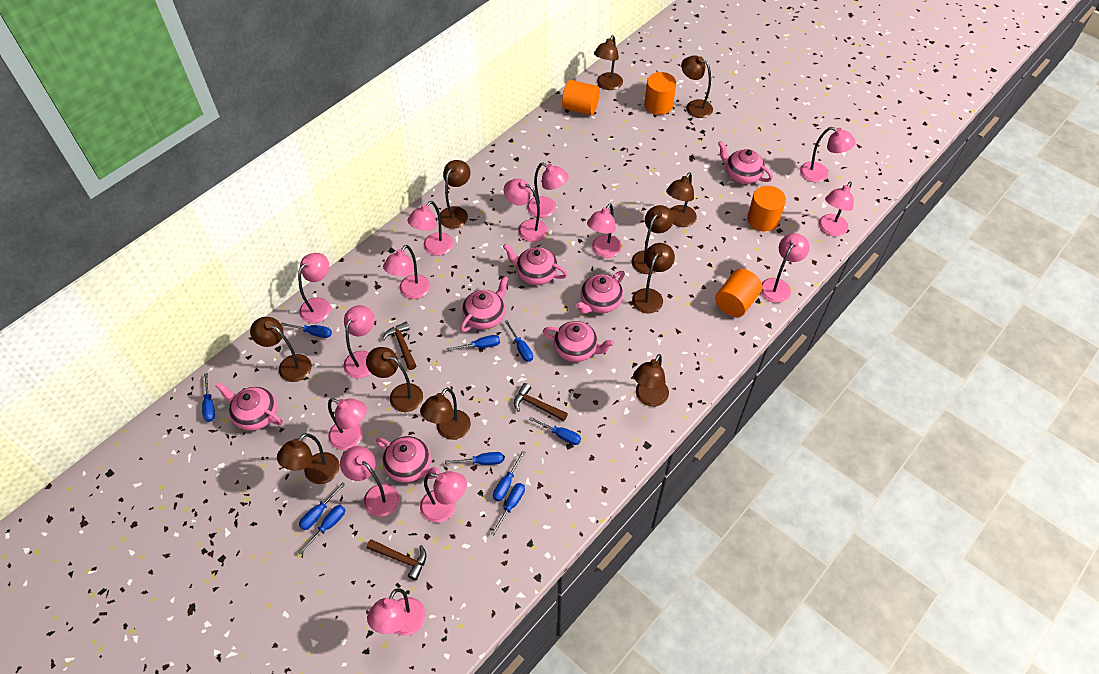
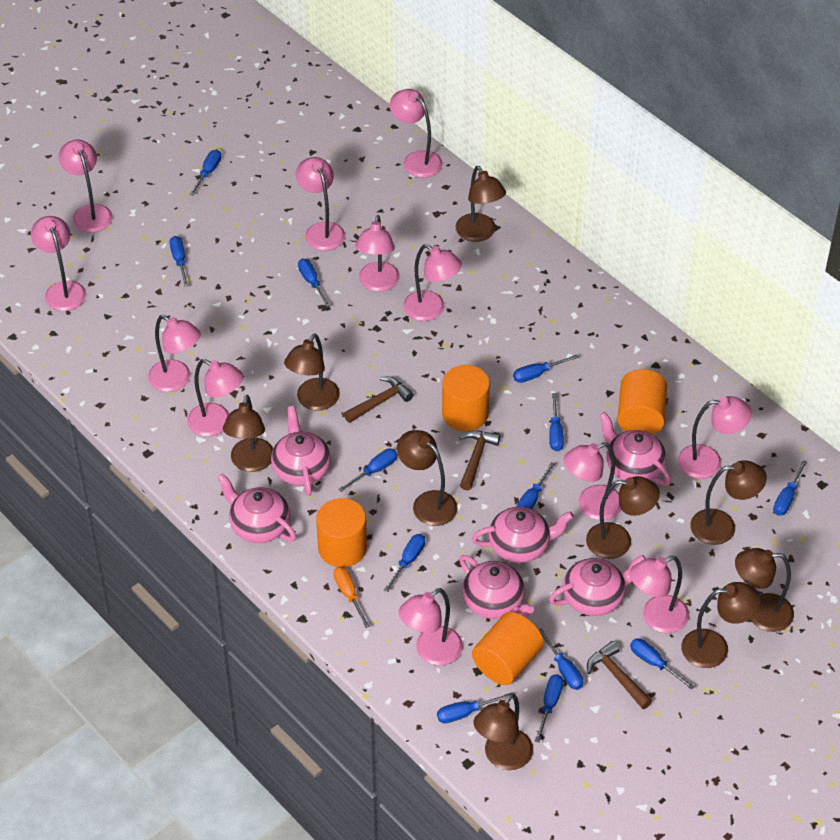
blue screwdriver: [202,373,215,422] [281,322,332,338] [299,482,345,530] [299,505,345,554] [445,452,503,465] [447,335,500,351] [491,483,525,535] [493,451,525,501] [505,320,533,362] [529,417,581,445] = 10 -> [170,236,188,287] [190,150,221,195] [298,259,331,307] [338,448,397,492] [384,534,425,592] [437,692,512,723] [513,354,579,383] [516,462,555,509] [535,674,563,743] [538,628,584,690] [549,393,564,451] [630,638,695,690] [773,460,807,516] = 13
brown lamp: [250,317,312,382] [277,433,340,484] [366,347,423,412] [420,388,471,440] [440,160,471,229] [594,35,623,90] [632,205,674,274] [632,243,675,314] [633,354,669,407] [666,172,697,227] [681,55,713,118] = 11 -> [223,395,273,472] [284,334,340,411] [397,430,458,526] [456,166,506,242] [474,693,533,770] [586,476,660,559] [681,582,761,668] [690,460,767,545] [735,548,794,632] = 9
orange screwdriver: none = 0 -> [334,567,370,628] = 1
pink lamp: [298,253,331,323] [328,398,367,450] [340,446,400,517] [344,305,374,378] [367,588,426,636] [383,245,430,299] [407,201,453,256] [420,471,467,523] [504,179,548,242] [527,163,569,218] [587,203,622,258] [761,233,810,303] [800,127,856,182] [819,182,854,236] = 14 -> [31,216,86,311] [59,140,113,233] [148,315,201,392] [187,359,243,437] [296,157,345,251] [355,215,399,292] [390,89,443,178] [399,588,463,665] [403,244,462,321] [564,442,621,520] [630,556,689,633] [678,396,752,479] = 12
pink teapot: [216,382,282,431] [376,436,440,483] [460,276,509,332] [503,244,568,285] [543,321,614,362] [576,271,625,314] [718,141,773,184] = 7 -> [217,473,296,543] [271,406,331,496] [459,555,534,619] [472,507,574,563] [549,555,646,616] [599,412,671,486] = 6

